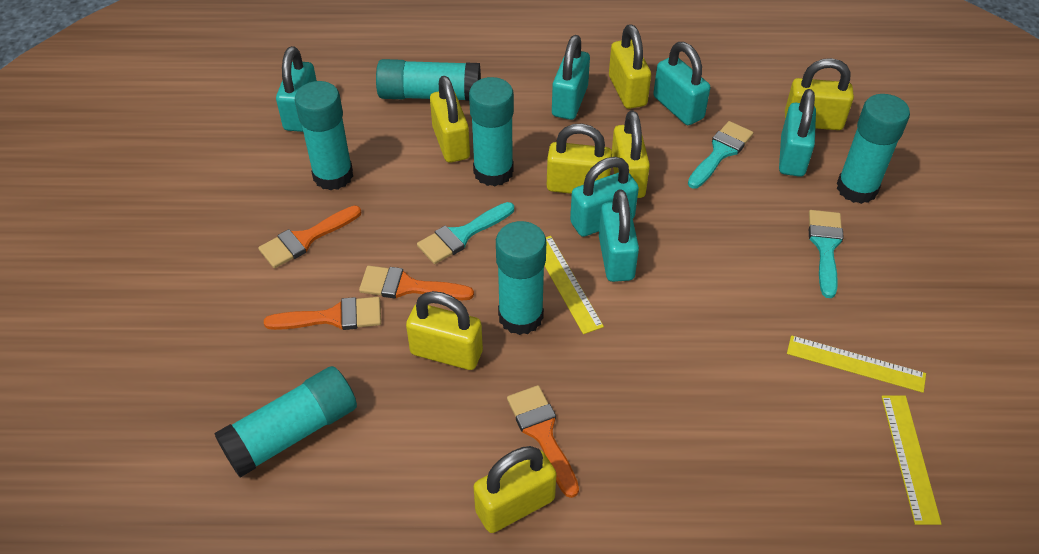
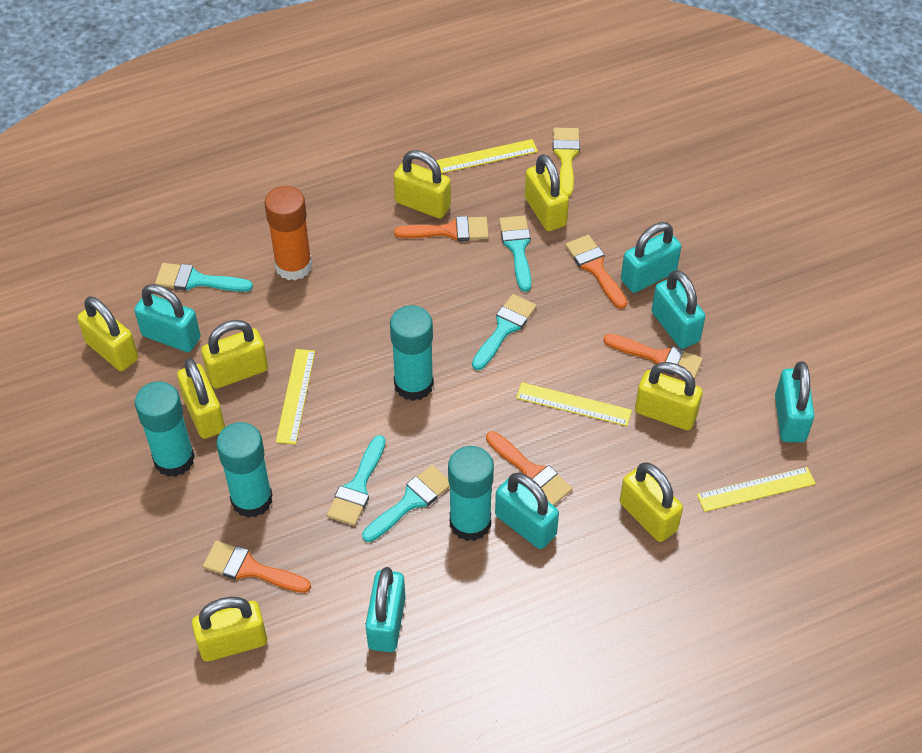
orange brush: [258,205,361,268] [264,297,381,330] [359,266,474,300] [507,385,579,498] = 4 -> [203,541,311,593] [394,216,489,241] [486,431,573,506] [565,235,627,309] [603,334,703,379] = 5
orange glue stick: none = 0 -> [264,186,312,280] = 1
turquoise brush: [417,202,514,264] [688,121,753,189] [809,210,844,298] = 3 -> [155,263,253,292] [327,435,386,526] [362,465,450,542] [472,294,536,370] [499,216,531,292] = 5
turquoise glue stick: [214,366,357,478] [295,81,353,191] [376,59,481,101] [469,77,514,187] [496,221,546,335] [837,94,910,204] = 6 -> [135,381,195,477] [216,422,272,518] [390,305,434,401] [448,446,494,541] = 4
yellow brush: none = 0 -> [553,128,580,197] = 1
yellow padlock: [406,291,483,370] [430,76,470,163] [473,446,557,533] [547,124,612,194] [609,25,651,109] [612,110,650,198] [785,58,854,130] = 7 -> [77,297,138,371] [177,358,225,439] [192,597,267,662] [201,320,268,389] [394,150,451,219] [525,154,569,231] [620,463,683,542] [635,362,703,430] = 8
yellow ruler: [544,236,604,334] [787,335,926,393] [881,396,942,525] = 3 -> [276,349,315,444] [436,139,538,173] [516,382,632,426] [697,467,816,512] = 4

